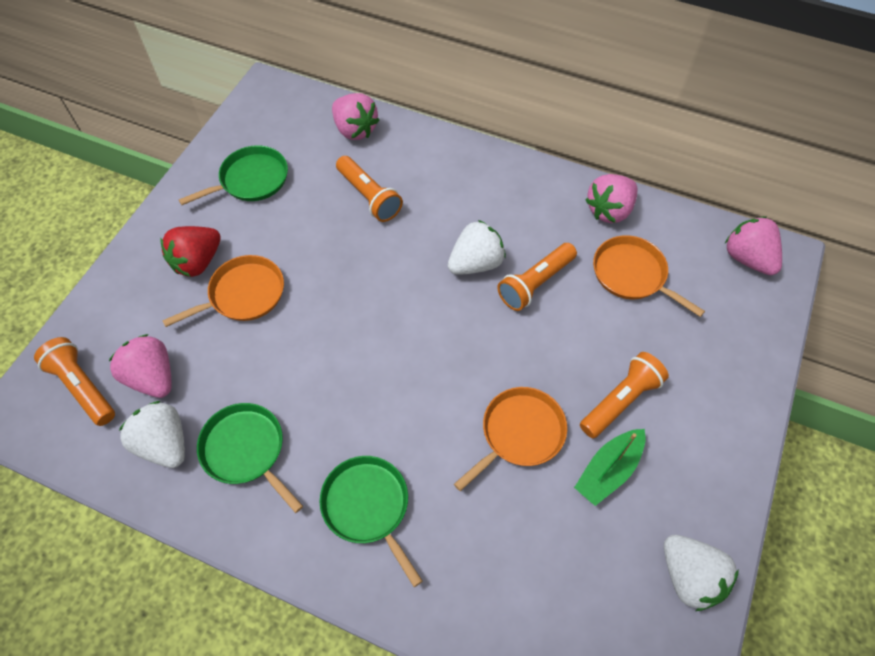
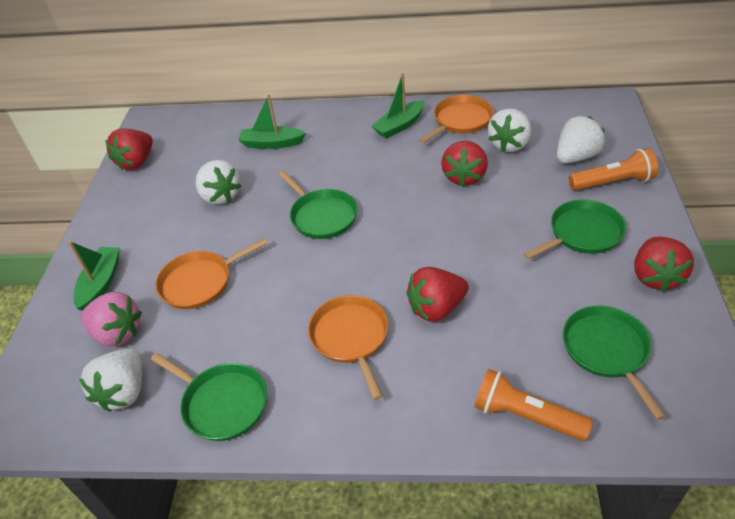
green boat: [574,429,646,506] = 1 -> [68,241,120,311] [238,95,306,149] [371,73,425,139] = 3
green pan: [179,145,288,205] [197,403,303,513] [320,456,422,587] = 3 -> [150,353,267,441] [278,171,358,239] [523,199,626,259] [562,306,666,420] = 4
orange flashlight: [34,337,115,426] [336,156,403,222] [497,243,577,311] [580,352,669,438] = 4 -> [474,369,593,441] [569,148,658,191] = 2
pink strawberry: [109,334,172,398] [332,93,379,140] [586,174,637,223] [725,216,782,275] = 4 -> [81,292,142,347] = 1
red strawberry: [161,226,221,277] = 1 -> [105,129,153,170] [406,267,469,322] [441,141,488,186] [634,236,694,292] = 4
white strawberry: [119,401,185,468] [448,220,506,275] [664,535,739,611] = 3 -> [79,348,142,412] [196,160,241,205] [488,108,531,152] [557,116,605,163] = 4

